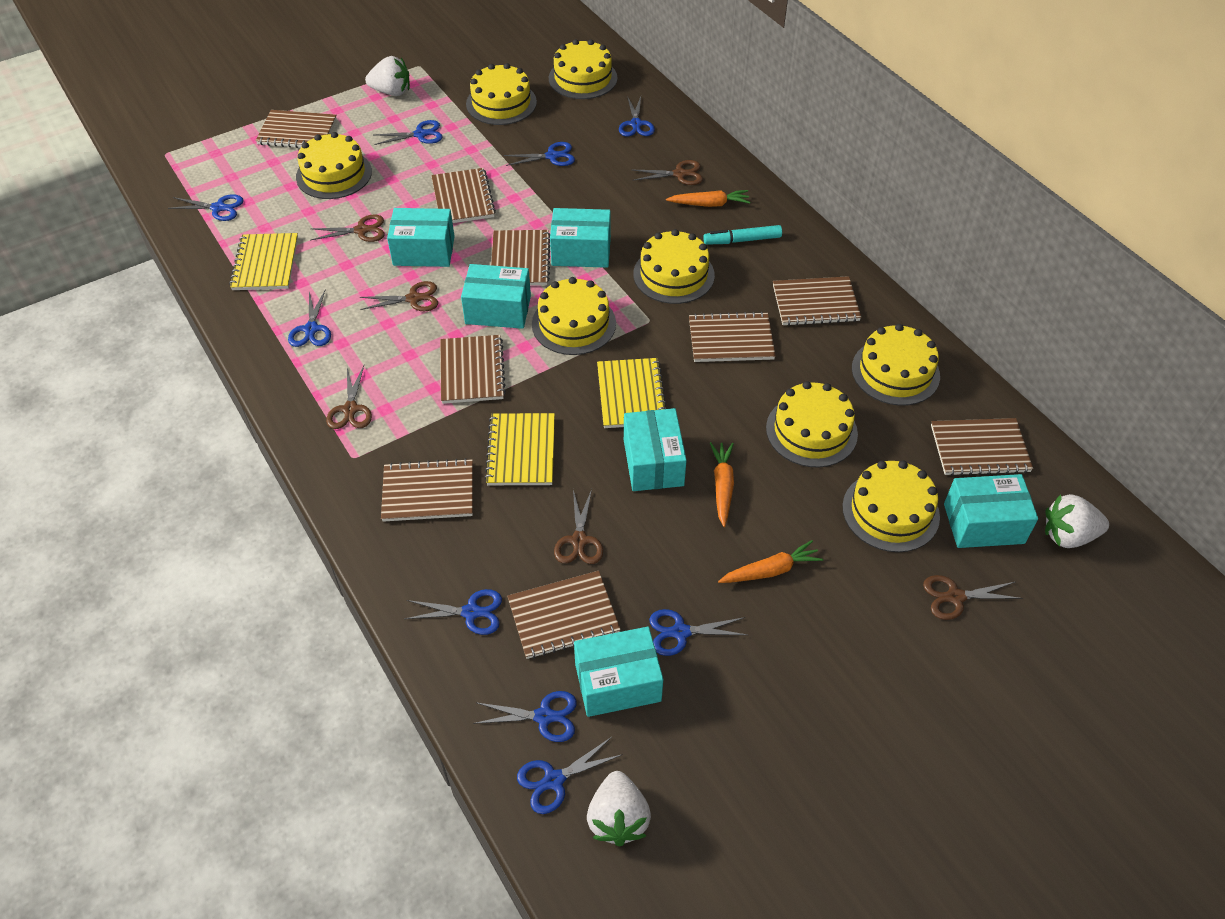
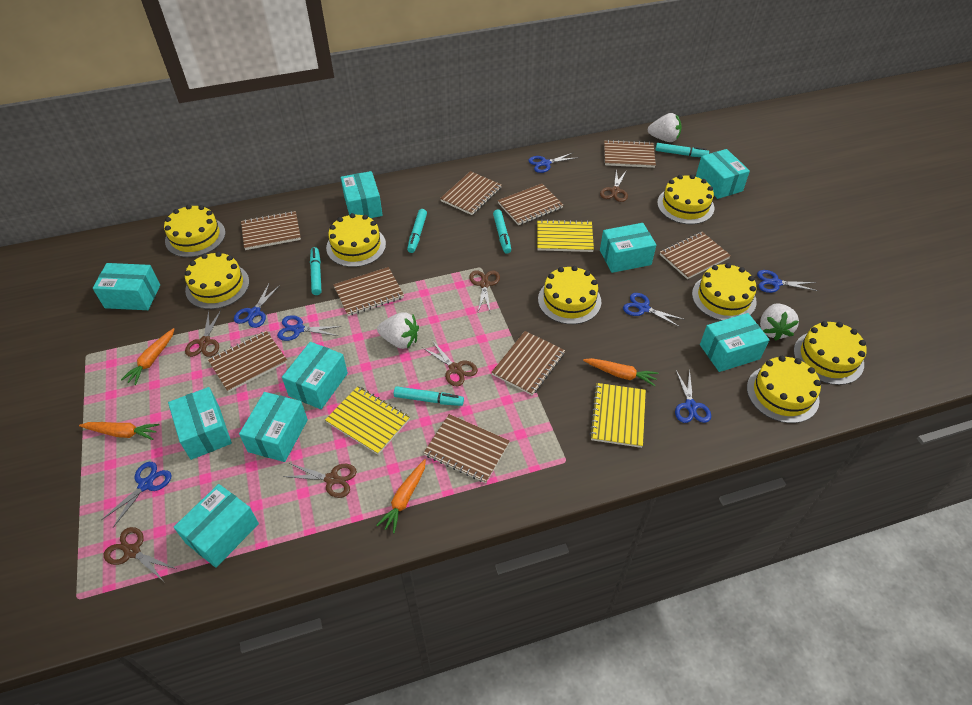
blue scissors: [168,194,244,221] [288,289,331,347] [374,120,443,145] [405,589,502,635] [473,691,577,742] [504,142,575,166] [517,737,623,814] [619,96,655,137] [649,609,747,656] = 9 -> [101,462,171,527] [234,284,280,328] [277,315,341,341] [528,152,579,173] [623,293,685,328] [675,369,711,423] [757,270,818,293] = 7
orange carrot: [666,190,750,207] [710,442,734,527] [718,540,823,583] = 3 -> [79,422,160,440] [121,328,174,385] [376,459,426,533] [583,358,658,386] = 4
turquoise box: [387,208,455,267] [461,264,531,329] [550,208,611,268] [574,627,663,717] [624,408,687,491] [944,474,1038,548] = 6 -> [93,263,160,310] [168,387,232,460] [174,484,259,568] [239,392,308,462] [282,342,348,409] [341,171,383,218] [600,223,656,273] [696,149,750,199] [700,313,769,372] = 9
turquoise marker: [703,225,782,245] = 1 -> [310,247,321,295] [394,386,464,406] [407,209,427,253] [493,209,511,254] [655,143,709,157] = 5

